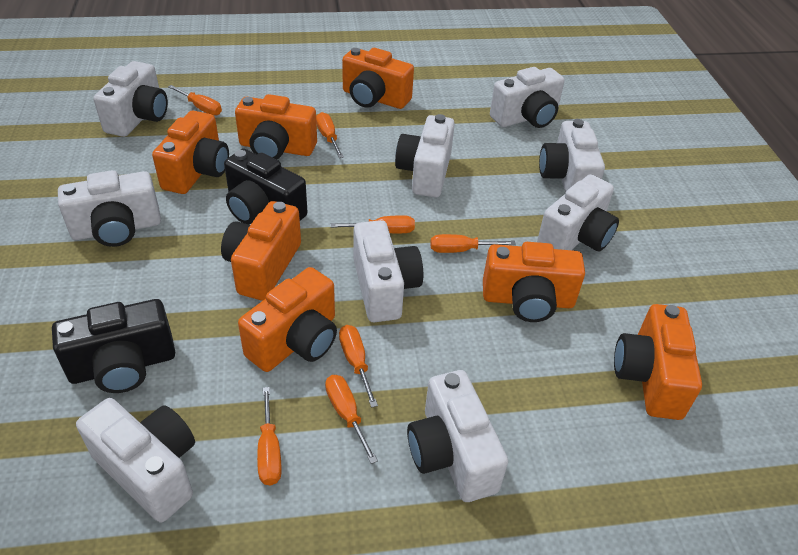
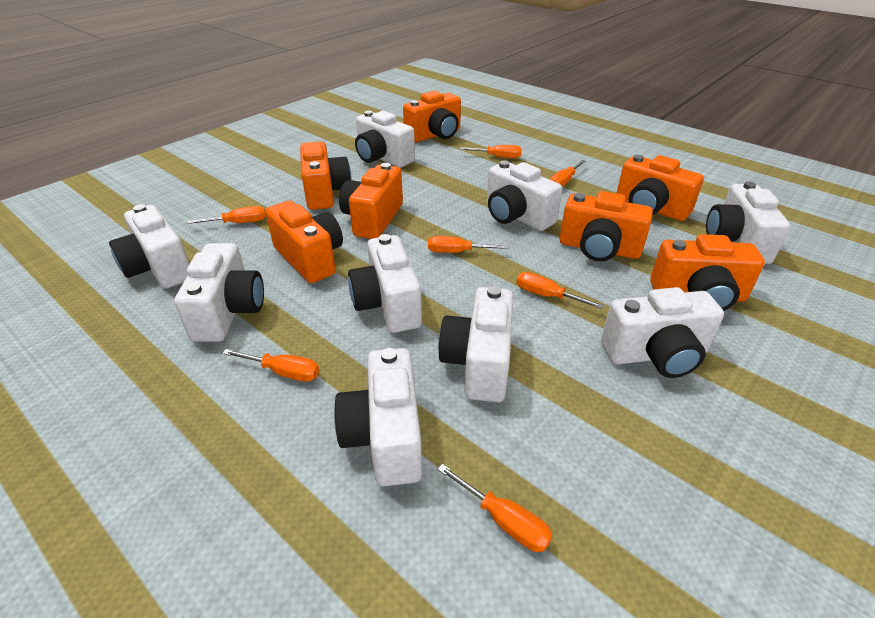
black camera: [52,299,175,393] [224,149,308,224] = 2 -> none = 0

